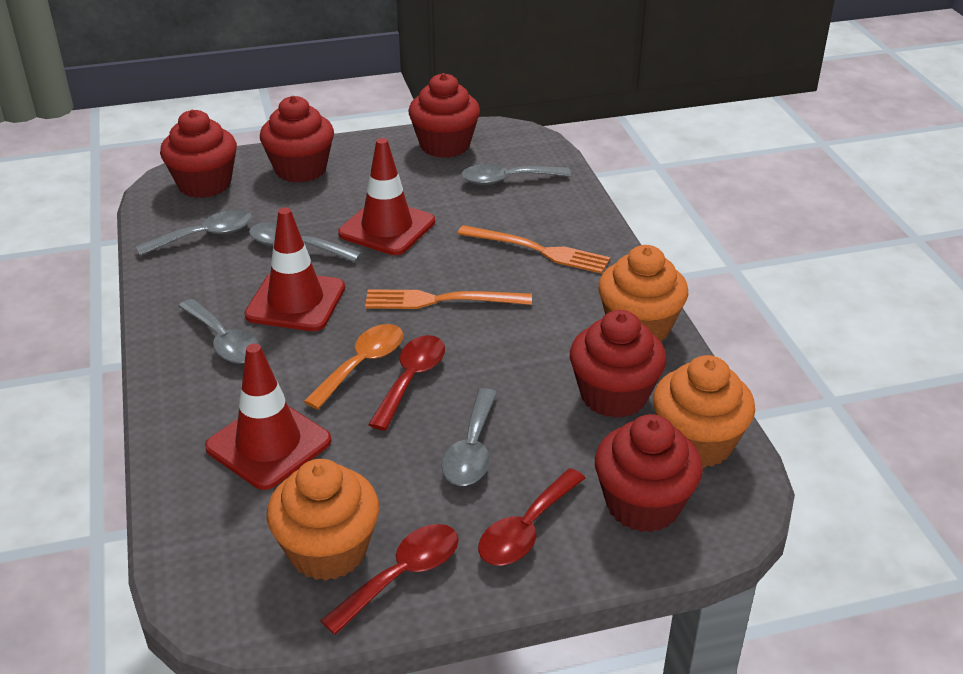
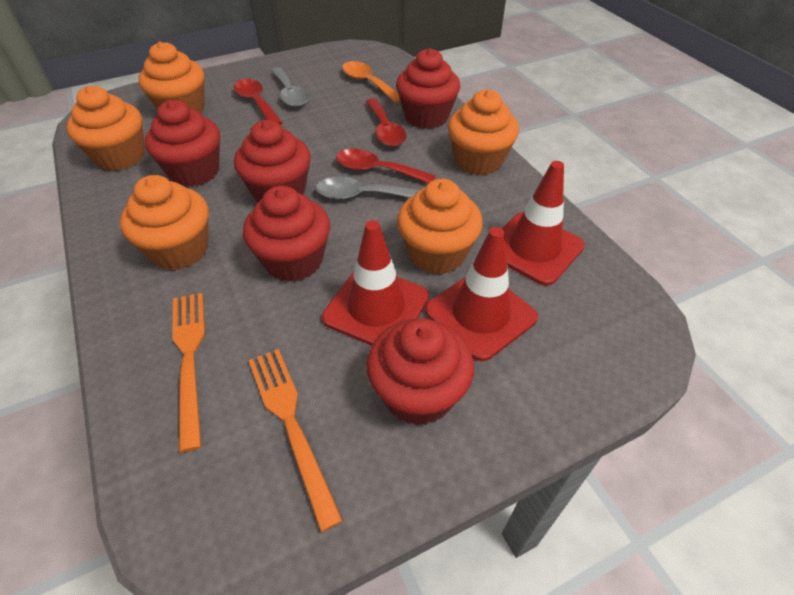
grey spoon: [135,210,252,256] [178,299,260,364] [249,222,362,262] [441,388,497,486] [461,164,571,185] = 5 -> [271,67,309,107] [316,177,419,200] = 2
orange cupcake: [267,459,379,581] [598,245,688,342] [653,355,755,468] = 3 -> [66,86,145,171] [120,175,209,270] [139,41,204,114] [397,179,483,274] [448,90,519,175] = 5

